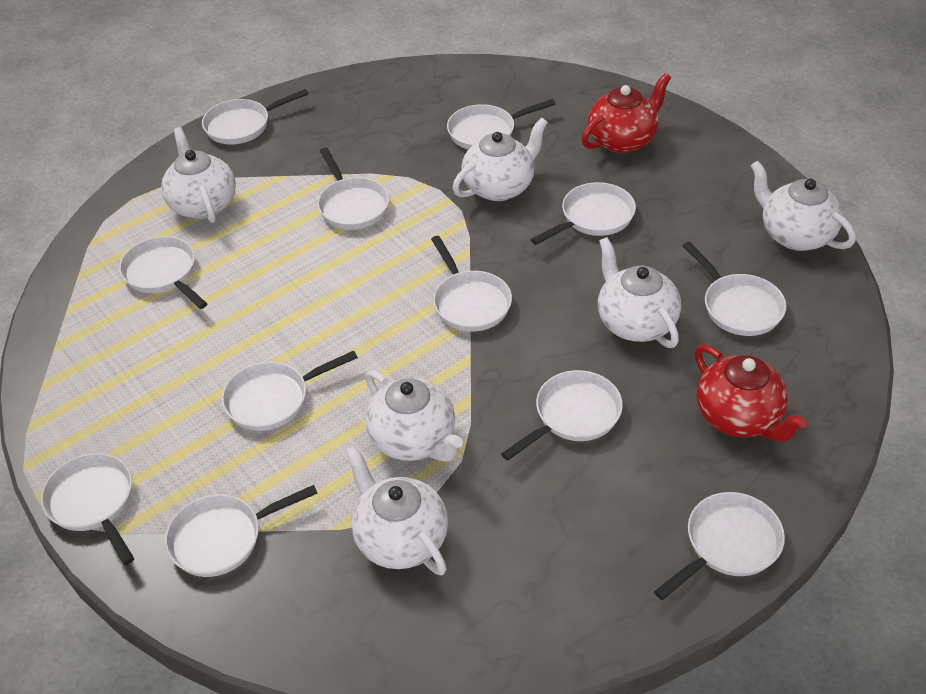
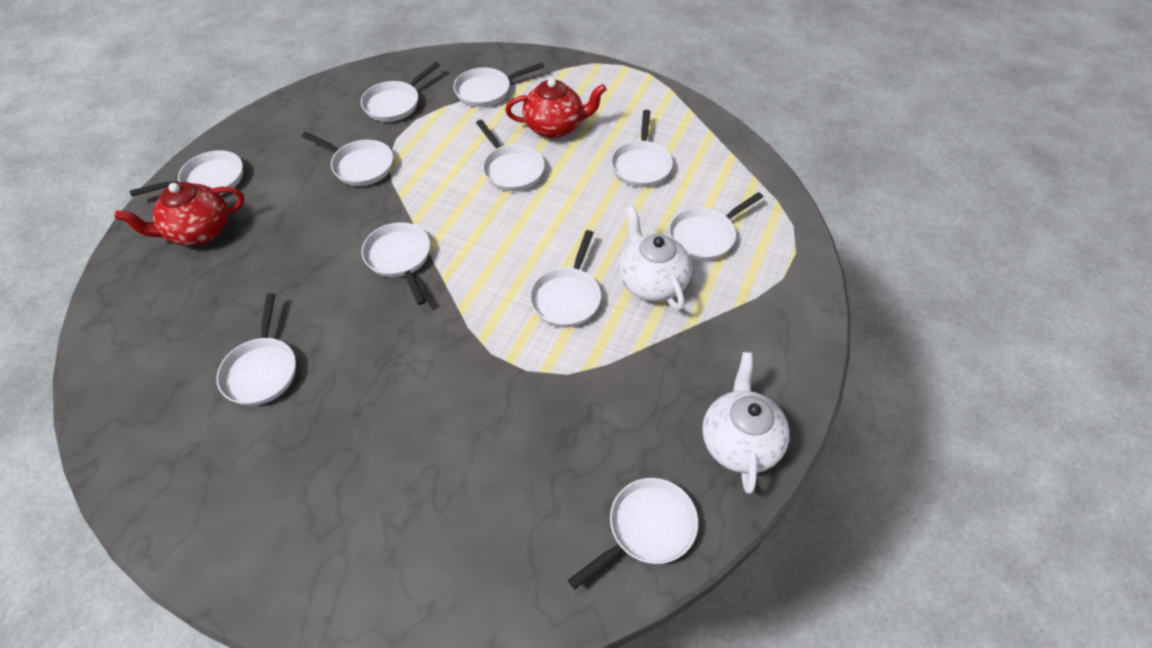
white pan: [41,453,135,565] [119,236,207,309] [165,485,318,577] [202,89,309,145] [222,351,358,431] [317,148,389,230] [431,236,512,332] [447,99,556,150] [501,370,623,461] [531,182,636,245] [654,492,785,600] [683,241,786,336] = 12 -> [130,150,243,196] [216,293,296,406] [302,132,393,186] [361,62,440,122] [362,222,430,305] [453,62,544,107] [476,120,545,191] [530,230,601,327] [568,478,698,589] [611,110,673,187] [669,192,763,261] = 11
white teapot: [161,127,236,223] [346,446,448,575] [365,370,463,461] [453,117,548,201] [598,237,681,348] [750,161,856,251] = 6 -> [619,205,692,310] [702,352,790,494] = 2

